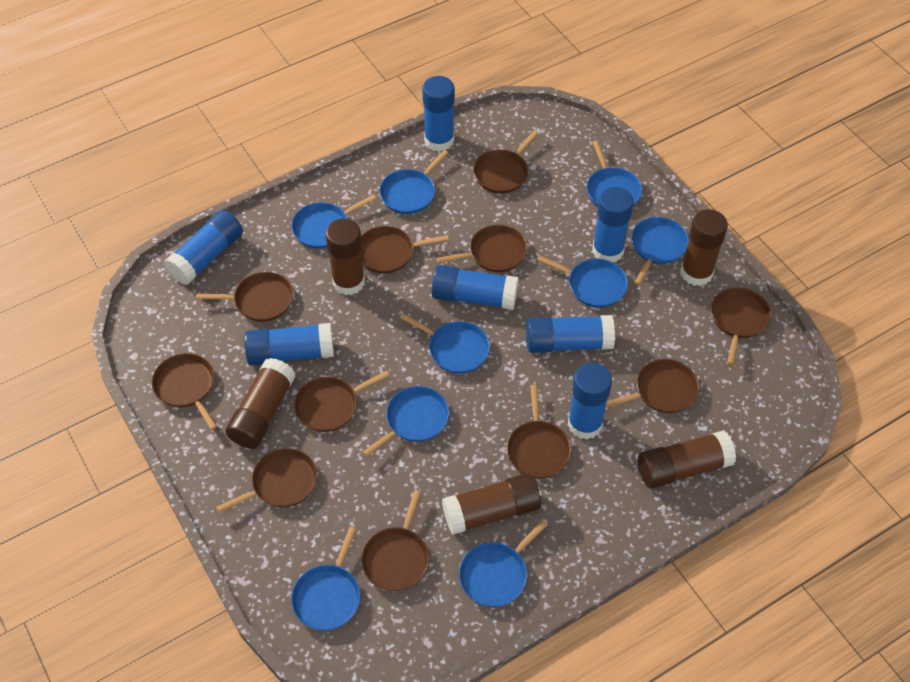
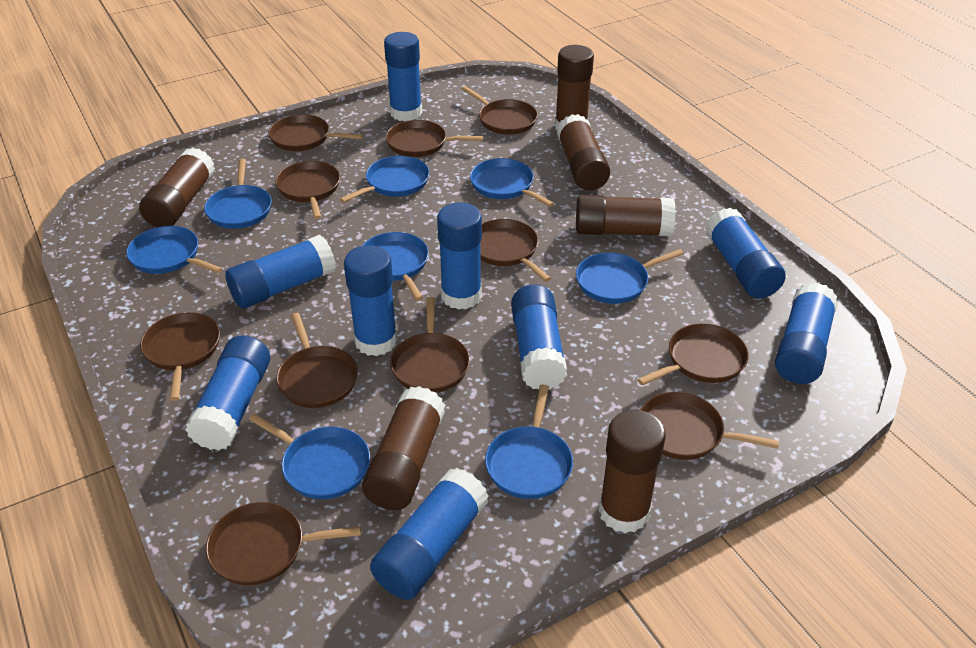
blue glue stick: [164,210,243,285] [244,323,334,366] [422,76,455,152] [432,265,519,310] [526,315,615,353] [568,363,612,440] [592,187,634,262] = 7 -> [185,335,270,450] [225,235,336,308] [344,245,398,356] [370,468,489,600] [384,32,422,121] [437,203,482,310] [511,284,567,390] [705,208,786,298] [775,283,838,384] = 9
blue pan: [291,194,377,249] [291,527,361,630] [362,386,449,457] [379,150,448,214] [400,313,490,374] [459,520,548,607] [537,255,628,308] [586,140,642,207] [631,217,689,285] = 9 -> [126,226,223,274] [204,159,272,229] [249,413,370,499] [340,156,429,203] [362,232,429,301] [470,158,554,207] [485,385,573,499] [576,249,684,304] = 8
brown glue stick: [226,358,296,449] [325,219,365,295] [442,473,541,535] [638,430,736,488] [681,209,728,286] = 5 -> [139,147,215,227] [362,386,445,510] [555,45,594,130] [557,114,610,190] [576,195,676,236] [599,410,666,533] = 6

